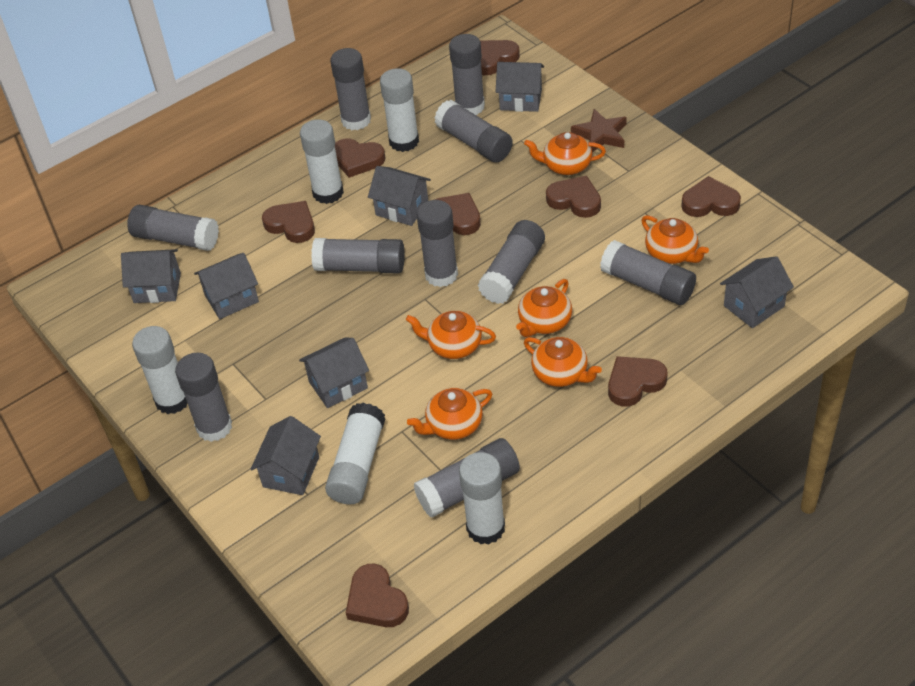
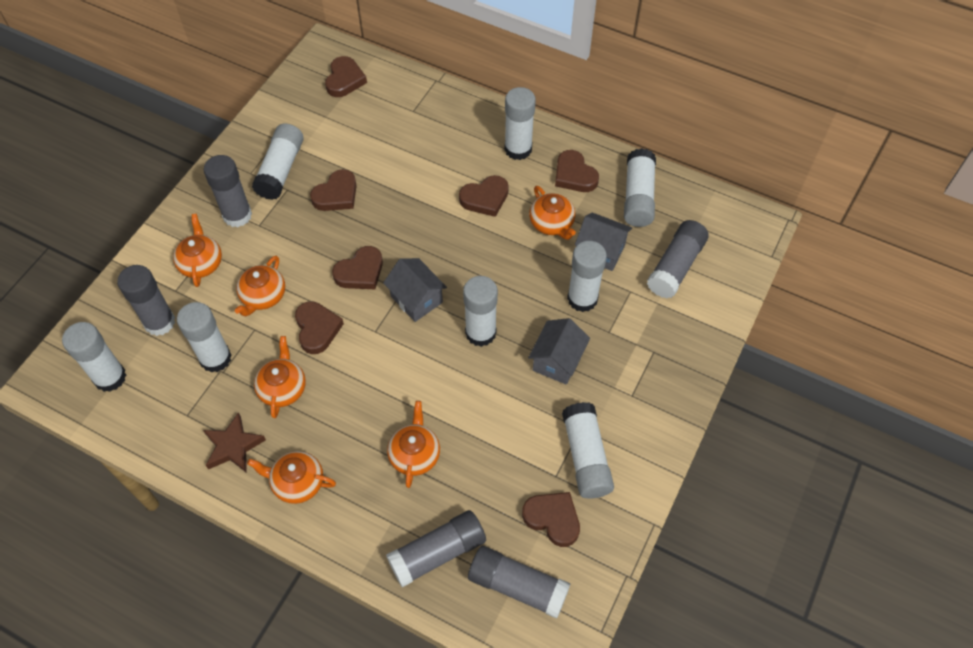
brown heart: [262,201,315,243] [335,139,385,178] [346,563,409,627] [435,193,481,235] [480,40,520,75] [546,176,601,218] [608,356,668,407] [681,176,741,217] = 8 -> [295,301,344,354] [310,169,357,211] [325,56,367,97] [332,246,383,289] [459,175,509,217] [522,492,580,547] [555,150,599,192] = 7
grey glue stick: [127,205,219,251] [175,353,232,442] [311,238,405,274] [330,48,371,130] [414,438,520,518] [417,200,458,287] [434,100,513,163] [449,34,485,115] [478,220,545,304] [600,240,696,305] = 10 -> [117,265,175,336] [204,155,252,227] [386,510,486,587] [468,546,571,619] [647,220,709,298] = 5
grey house: [121,249,181,303] [194,253,259,319] [250,416,321,495] [299,338,369,408] [368,166,431,226] [496,62,544,112] [720,256,794,328] = 7 -> [383,258,447,322] [528,318,590,385] [575,213,632,271] = 3
white glue stick: [132,326,188,414] [300,119,344,204] [325,403,385,504] [380,68,419,152] [459,452,505,545] = 5 -> [62,322,126,392] [177,302,231,372] [252,124,304,200] [463,276,498,347] [504,87,536,160] [562,402,614,499] [567,241,607,312] [624,148,656,227] = 8

